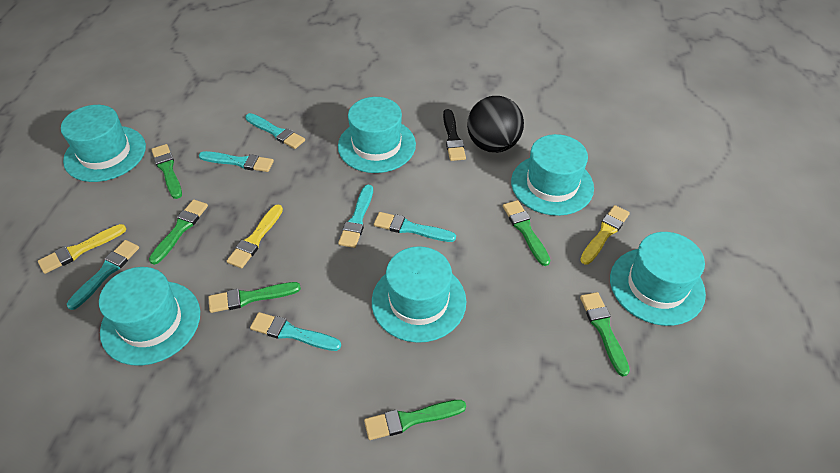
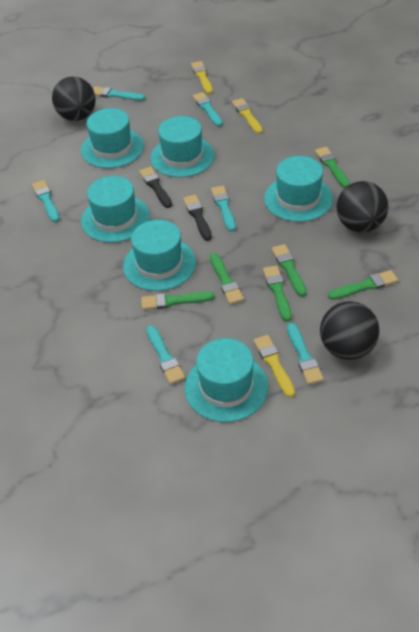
black ball: [467,96,524,153] = 1 -> [52,76,96,121] [320,301,379,360] [336,181,388,233] = 3
black brush: [443,109,466,161] = 1 -> [139,167,172,208] [183,195,212,241] = 2

